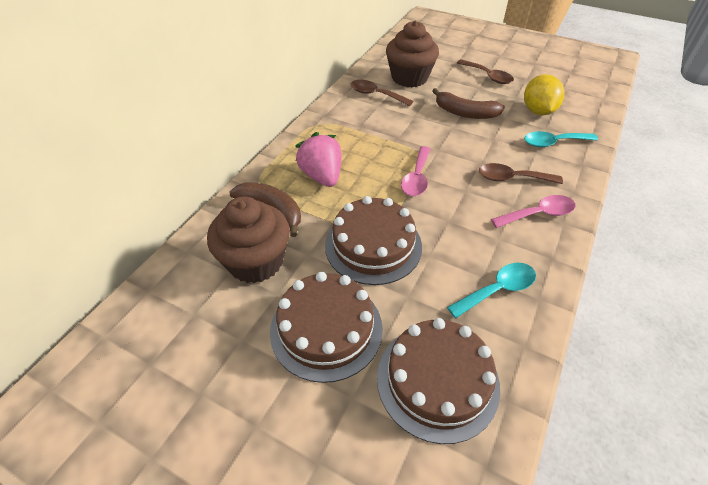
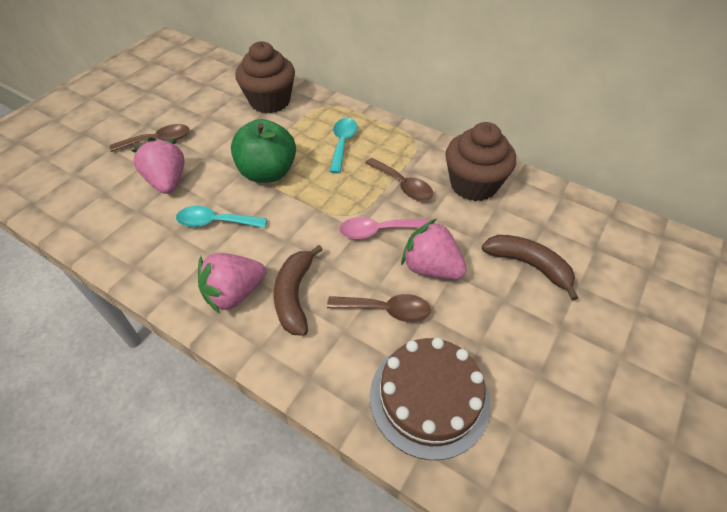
brown cake: [270,272,383,383] [325,196,422,285] [377,318,500,444] = 3 -> [370,338,490,460] = 1
green apple: none = 0 -> [231,119,296,183] = 1
pink spoon: [401,146,431,196] [491,195,575,228] = 2 -> [339,217,429,239] = 1
pink strawberry: [295,132,341,187] = 1 -> [131,137,185,194] [198,253,266,314] [401,219,467,280] = 3
yellow lemon: [524,74,564,115] = 1 -> none = 0

